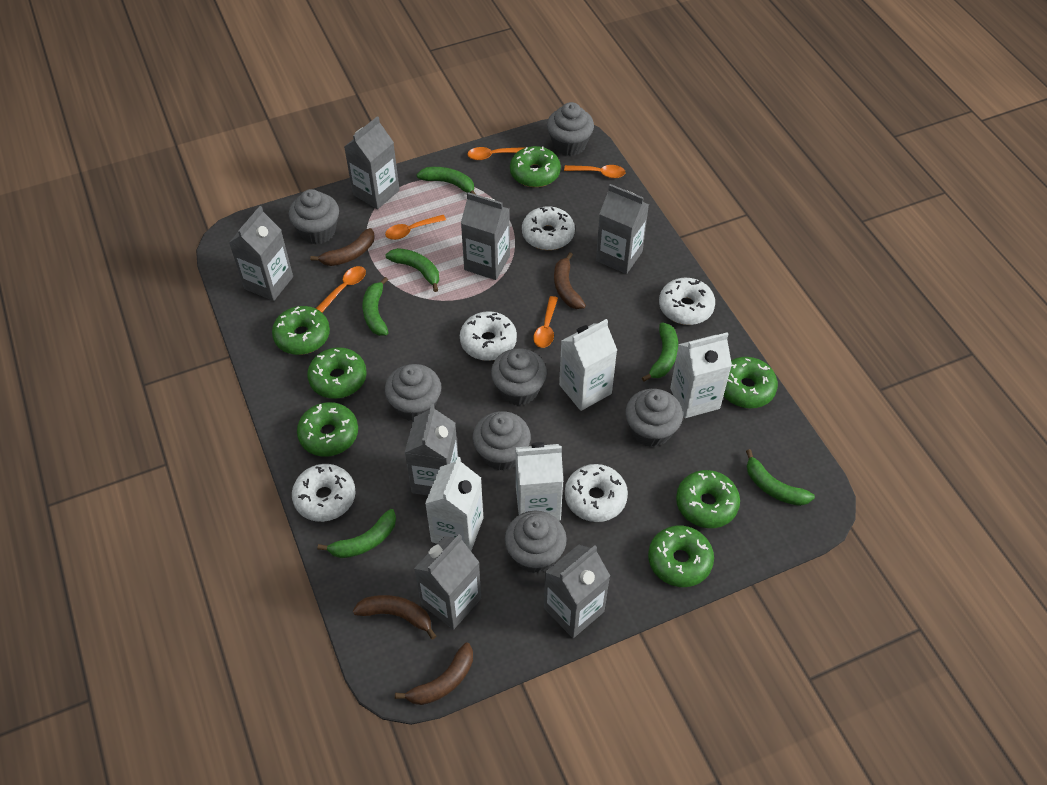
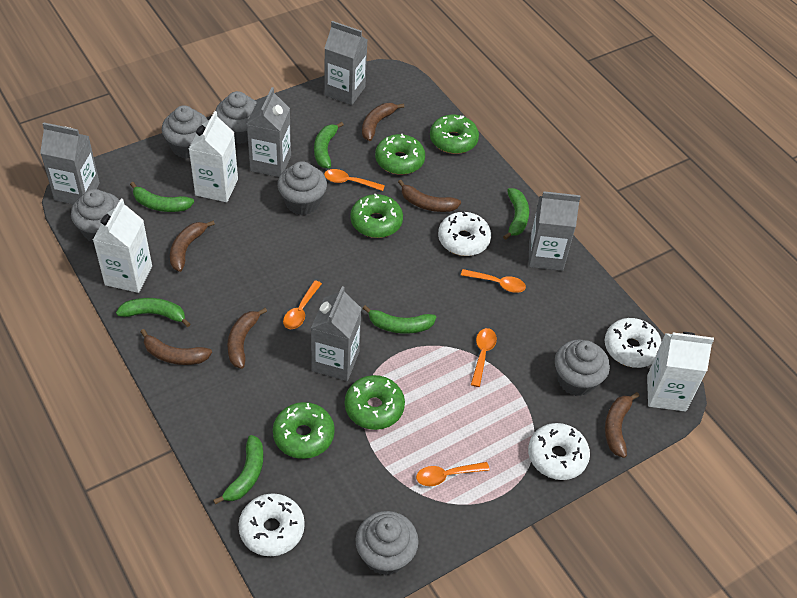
brown banana: [310,228,375,266] [353,595,436,639] [395,643,473,705] [554,252,586,309] = 4 -> [140,329,212,365] [170,221,215,272] [227,308,267,369] [362,103,404,141] [398,180,461,212] [605,392,639,458] = 6
green donut: [272,306,330,355] [297,402,358,457] [307,347,367,399] [510,146,561,187] [648,526,714,587] [676,470,740,528] [724,357,778,408] = 7 -> [273,402,335,459] [345,375,405,430] [350,194,403,238] [375,134,425,175] [430,115,479,154] = 5
grey carton: [229,206,293,301] [344,116,400,209] [405,404,458,495] [414,534,481,630] [461,192,510,280] [544,544,610,638] [596,184,649,274] = 7 -> [40,122,100,204] [246,87,291,177] [311,286,362,381] [325,21,367,105] [528,191,581,271] = 5
grey cupcake: [289,189,339,244] [385,364,441,421] [473,411,531,470] [491,348,547,406] [505,511,567,573] [547,102,594,156] [625,389,683,447] = 7 -> [71,189,120,243] [162,105,208,159] [216,91,257,144] [277,161,327,215] [355,511,419,575] [555,340,610,396] = 6
white carton: [425,457,483,551] [515,442,563,521] [559,319,617,411] [670,332,732,418] = 4 -> [93,199,152,293] [189,111,238,202] [647,332,714,411] = 3
white donut: [292,464,355,522] [460,311,517,361] [522,206,575,250] [565,464,628,522] [659,278,715,325] = 5 -> [238,493,305,556] [438,211,491,256] [528,423,590,480] [605,318,662,368] = 4

